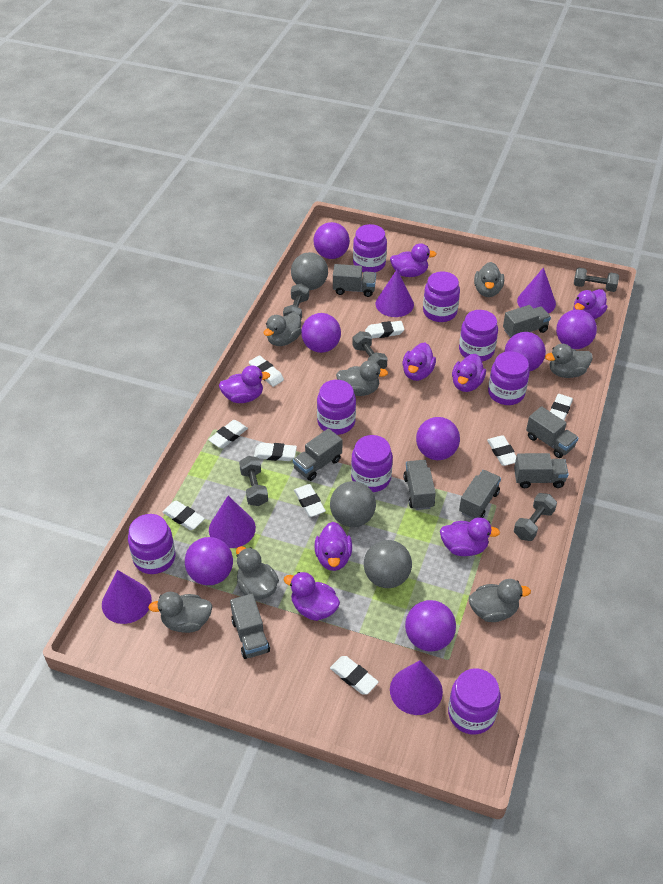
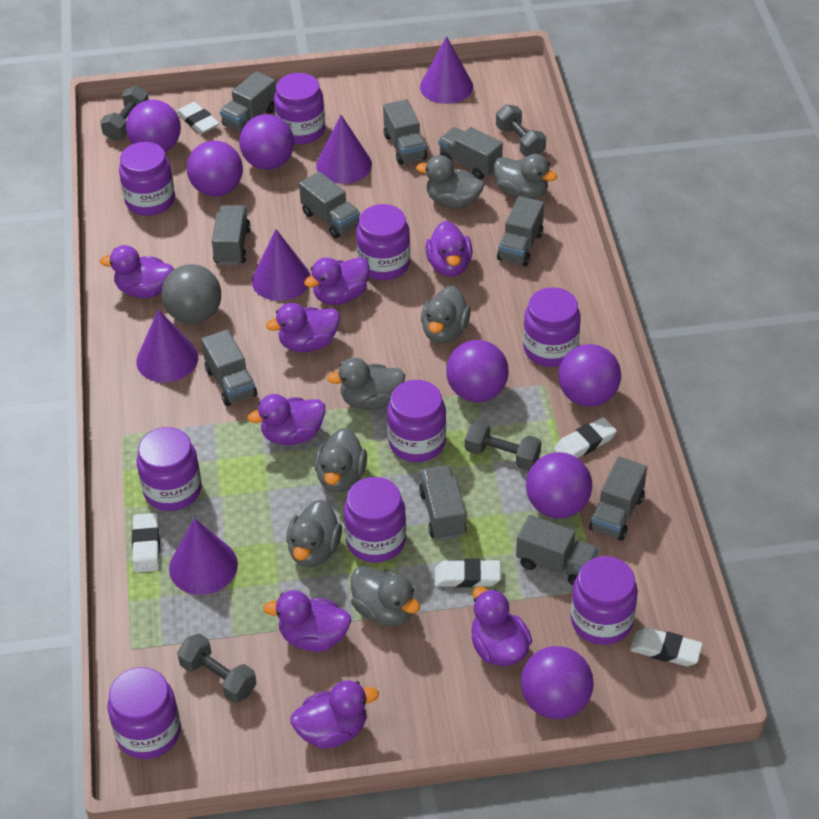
grey ball: [291,252,328,290] [330,481,376,527] [364,540,412,588] = 3 -> [161,264,221,324] = 1
grey dumbbell: [239,456,268,506] [283,284,309,319] [352,331,387,369] [514,493,557,541] [574,268,619,292] = 5 -> [100,86,149,141] [177,633,257,703] [465,420,541,471] [496,104,546,157] = 4
grey truck: [230,594,270,659] [293,428,342,481] [333,264,376,297] [403,460,436,510] [459,470,501,519] [503,305,551,338] [514,453,569,488] [526,406,579,458] = 8 -> [201,329,257,406] [212,205,251,265] [220,71,276,132] [299,171,360,238] [383,99,427,165] [419,465,467,540] [438,127,503,180] [497,196,544,266] [516,515,599,586] [589,457,647,541] = 10
purple jar: [128,514,175,574] [317,380,356,435] [351,435,393,492] [353,224,387,272] [423,272,460,322] [448,668,501,735] [459,310,498,362] [488,351,530,405] = 8 -> [107,667,181,759] [119,142,175,216] [137,427,202,511] [274,73,325,144] [344,477,406,563] [356,204,410,280] [387,380,446,462] [523,287,581,367] [571,556,638,645] = 9
white eraser: [162,501,205,530] [208,420,248,448] [249,355,284,387] [254,443,297,461] [294,484,326,517] [330,656,379,695] [365,321,404,338] [487,435,516,466] [550,394,573,420] = 9 -> [132,513,160,573] [176,102,219,134] [435,559,501,588] [554,417,617,458] [630,627,703,666] = 5

